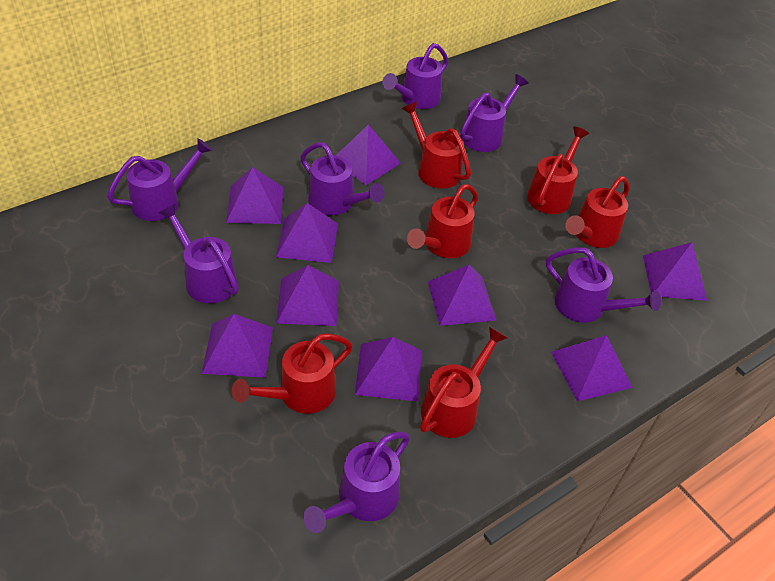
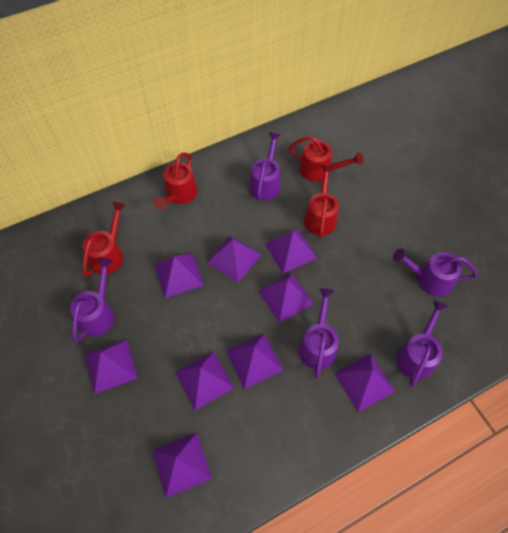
purple watering can: [107,138,213,221] [159,204,239,303] [301,142,385,215] [303,432,410,533] [382,43,448,109] [460,74,529,152] [546,247,661,323] = 7 -> [70,258,114,342] [249,132,281,200] [299,288,339,378] [393,248,477,296] [396,300,448,387] = 5
red watering can: [232,333,352,414] [402,102,471,189] [407,184,478,258] [420,326,508,438] [527,127,589,214] [565,176,629,248] = 6 -> [83,202,126,277] [154,152,198,210] [289,136,363,182] [304,165,339,238] = 4

